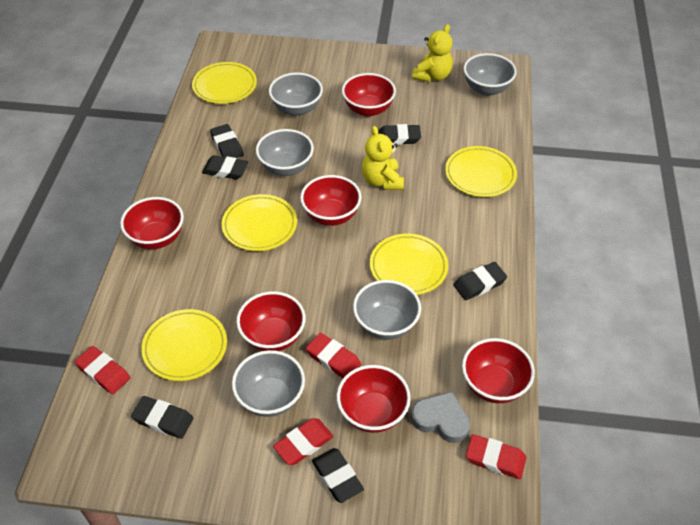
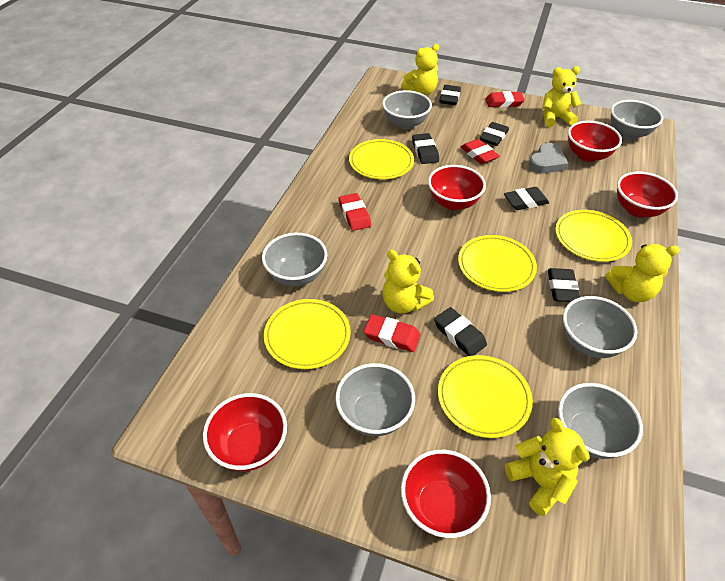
grey bowl: [232,350,305,417] [256,129,314,176] [269,73,323,116] [353,280,421,340] [463,53,517,96] = 5 -> [262,233,327,286] [335,363,415,436] [382,90,432,129] [558,383,643,459] [563,296,637,358] [611,100,663,139] = 6
red bowl: [120,197,184,249] [236,291,306,351] [300,175,361,226] [337,365,411,433] [342,73,396,117] [462,338,535,403] = 6 -> [203,393,287,472] [401,450,491,538] [428,165,486,210] [568,121,622,162] [617,172,678,218] = 5
yellow teddy bear: [362,126,404,190] [412,24,453,82] = 2 -> [382,250,434,313] [401,44,439,96] [505,418,590,516] [542,66,581,127] [605,244,679,302] = 5

